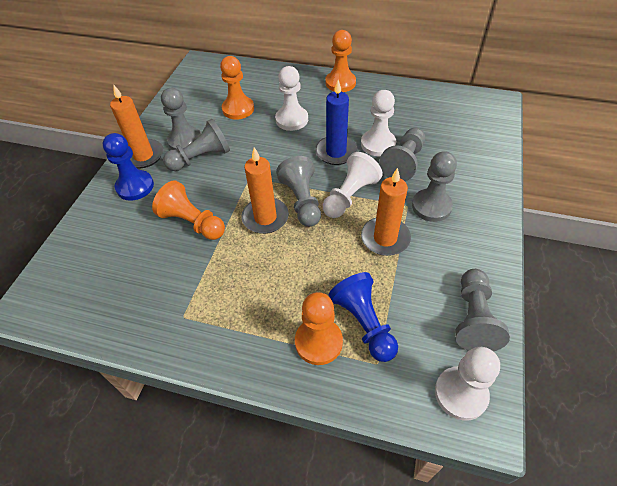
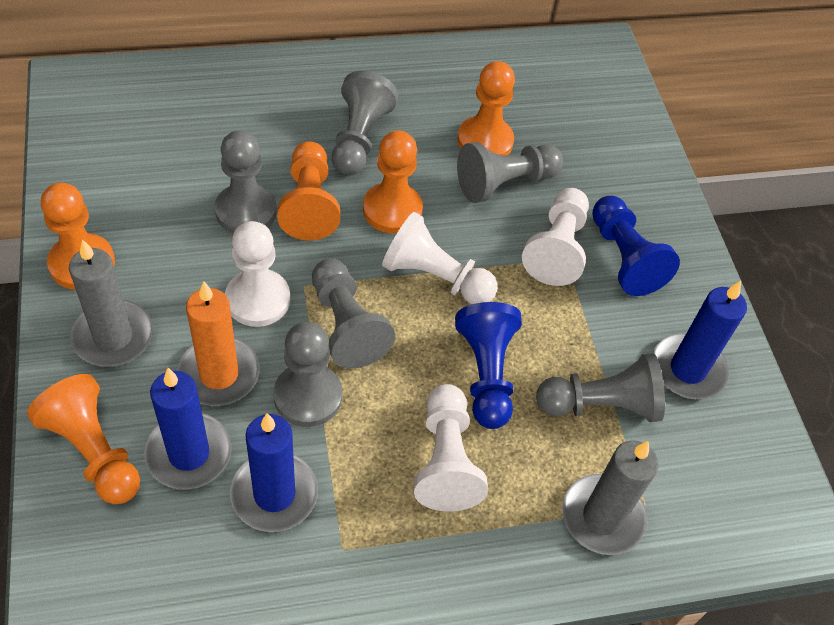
blue candle: [315,80,358,165] = 1 -> [144,368,232,489] [230,413,318,532] [653,281,747,400] = 3
grey candle: none = 0 -> [69,239,153,367] [562,441,659,555] = 2
orange candle: [110,84,163,168] [241,147,289,234] [361,168,411,256] = 3 -> [177,281,260,406] = 1
orange pawn: [152,180,225,240] [220,56,254,120] [295,292,343,365] [325,30,356,92] = 4 -> [27,374,140,504] [41,183,115,290] [277,141,340,241] [363,130,423,234] [457,61,515,156] = 5

